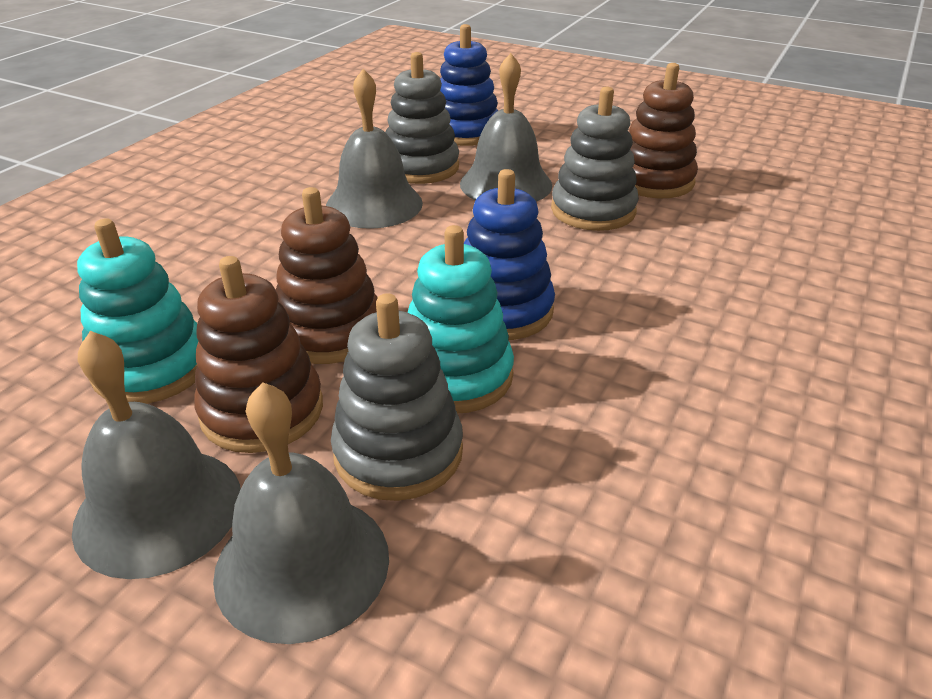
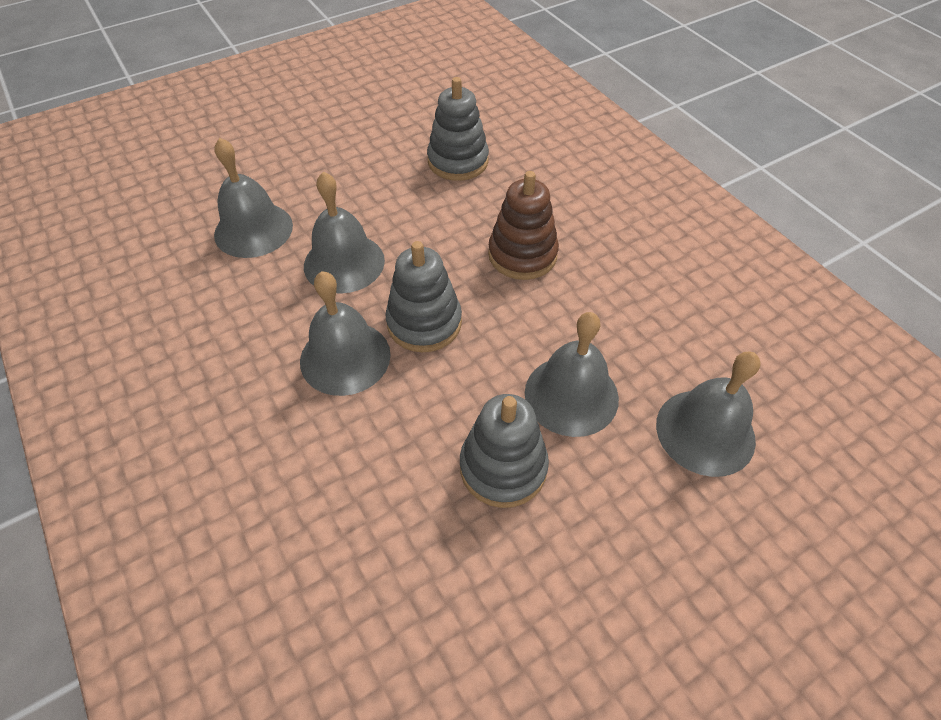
blue stacking toy: [440,24,498,146] [464,169,555,340] = 2 -> none = 0
brown stacking toy: [194,256,323,453] [276,187,378,364] [629,63,698,199] = 3 -> [488,171,559,280] = 1
grey bell: [72,331,241,579] [213,382,389,644] [326,69,423,229] [460,53,552,202] = 4 -> [214,137,293,258] [300,271,391,396] [304,172,385,294] [525,312,619,437] [656,352,760,477] = 5
turquoise stacking toy: [77,218,199,404] [408,225,514,413] = 2 -> none = 0

